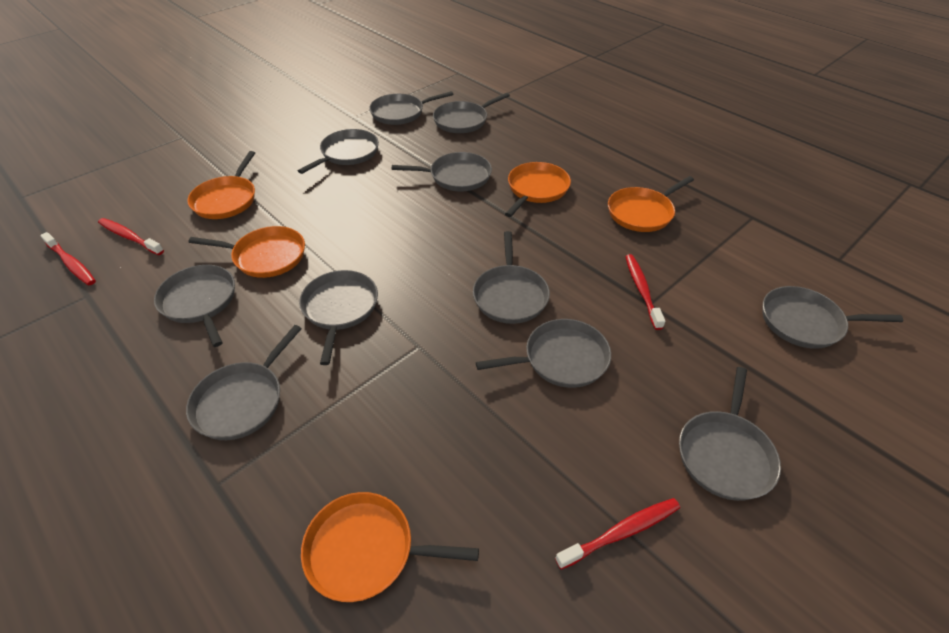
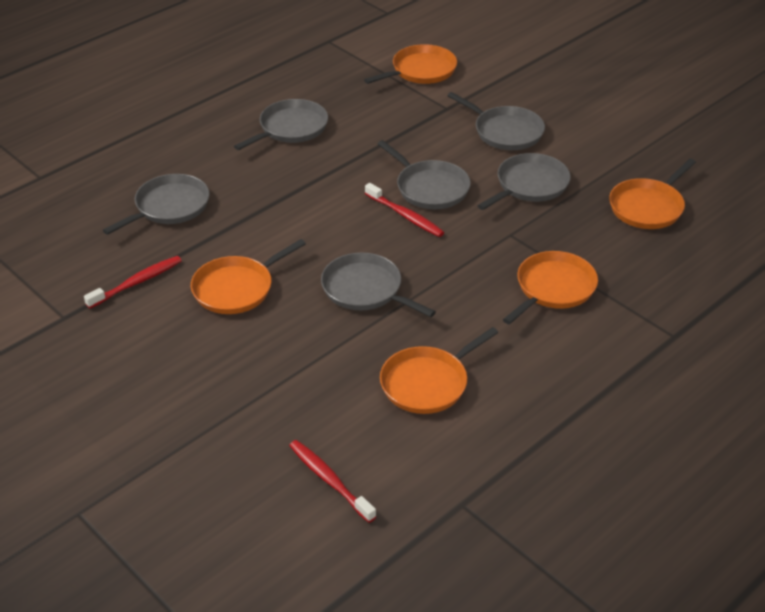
grey pan: [154,265,235,347] [186,325,302,440] [298,129,379,174] [299,270,378,365] [369,91,453,125] [392,152,492,192] [433,93,510,133] [473,231,550,324] [476,319,611,388] [679,367,781,501] [763,286,903,349] = 11 -> [103,174,210,235] [234,99,328,150] [321,253,436,317] [378,140,471,209] [447,92,545,150] [478,153,571,210] = 6
red toothbrush: [40,232,96,285] [98,218,164,255] [555,498,680,570] [625,254,665,330] = 4 -> [84,256,182,309] [289,440,376,523] [365,183,444,237] = 3

